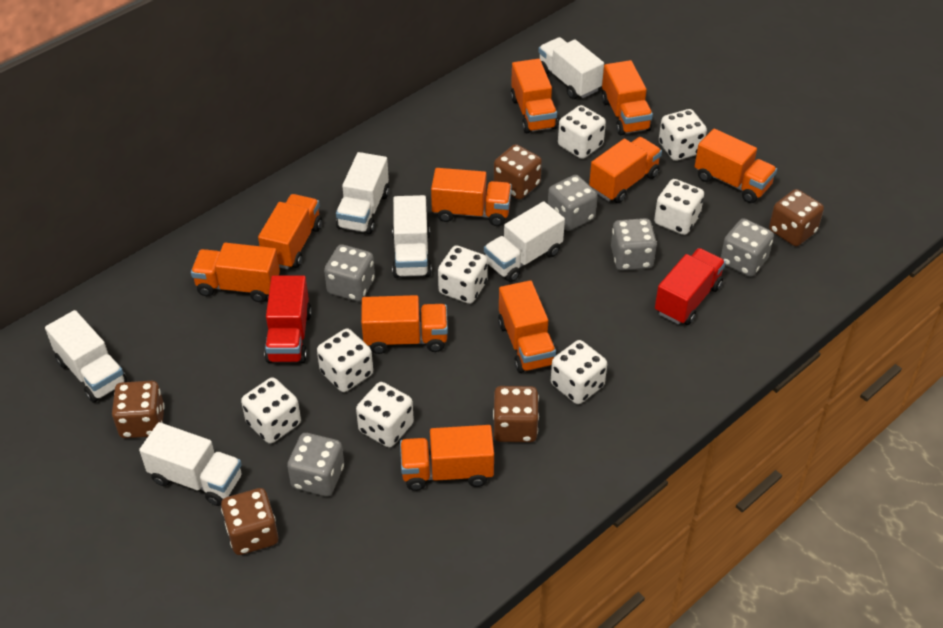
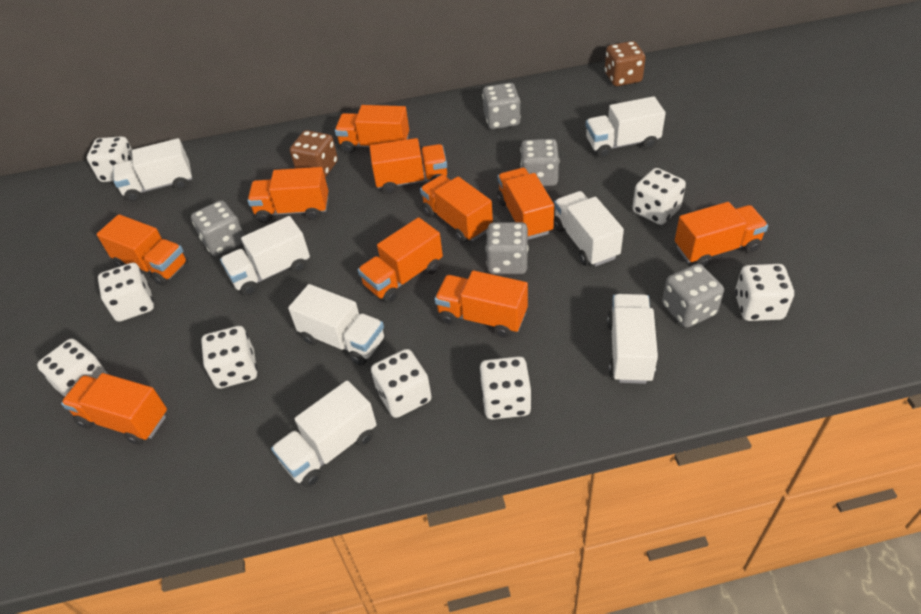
brown dice: [112,381,165,438] [221,488,278,555] [493,386,539,442] [494,144,542,200] [769,189,824,246] = 5 -> [290,130,338,177] [605,41,646,86] = 2
red truck: [264,275,312,363] [655,248,726,325] = 2 -> none = 0
white truck: [45,310,128,403] [139,422,242,506] [336,152,389,234] [392,195,432,278] [484,201,565,282] [538,37,604,99] = 6 -> [113,138,192,202] [220,216,310,296] [271,381,377,487] [288,284,385,365] [554,191,624,266] [586,96,666,158] [607,294,658,384] = 7

